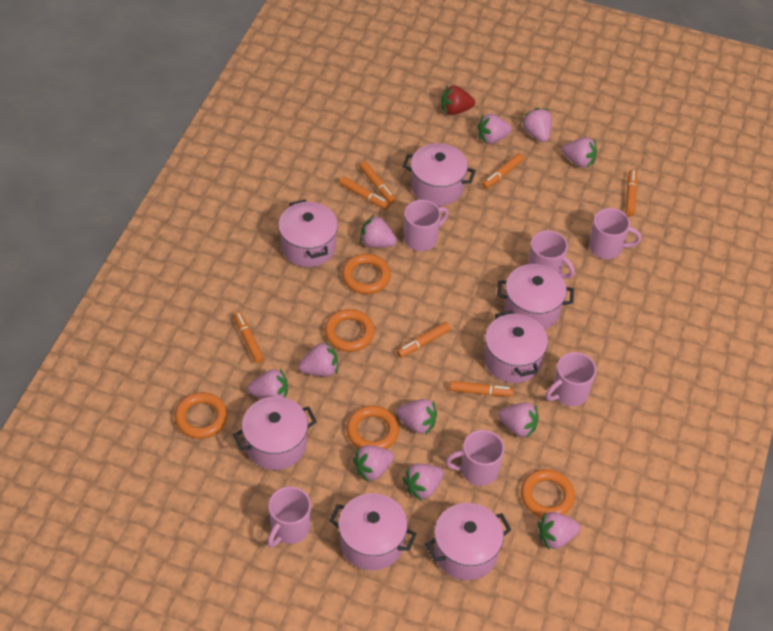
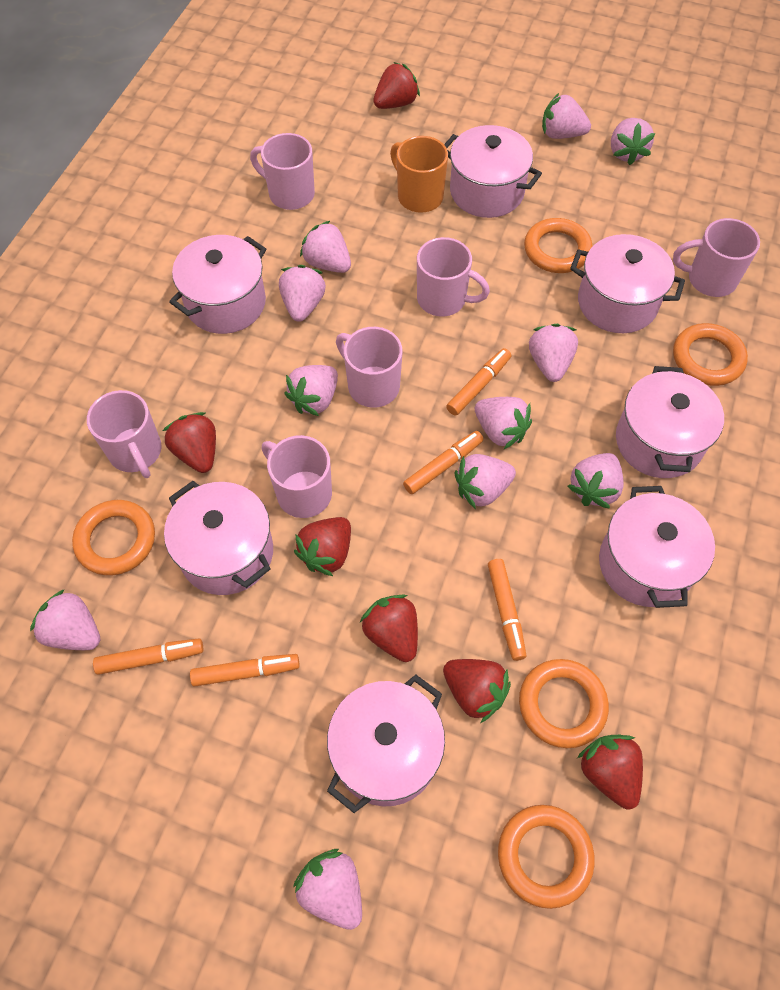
orange marker: [233,312,264,363] [339,176,390,210] [359,161,396,204] [397,322,451,358] [450,381,514,397] [482,153,524,189] [626,170,637,217] = 7 -> [93,639,203,675] [190,654,300,687] [403,431,483,494] [446,348,511,416] [488,559,527,661] = 5
orange mug: none = 0 -> [390,136,448,213] = 1
red strawberry: [441,85,475,115] = 1 -> [163,412,216,473] [294,517,351,576] [360,594,418,662] [373,62,420,109] [443,659,511,723] [577,735,643,809] = 6

